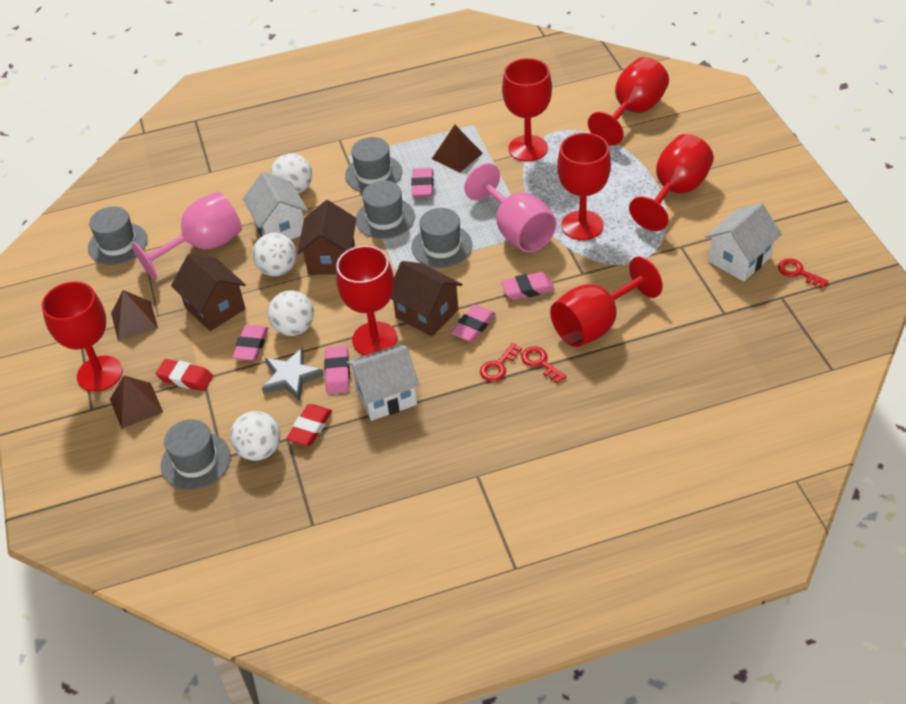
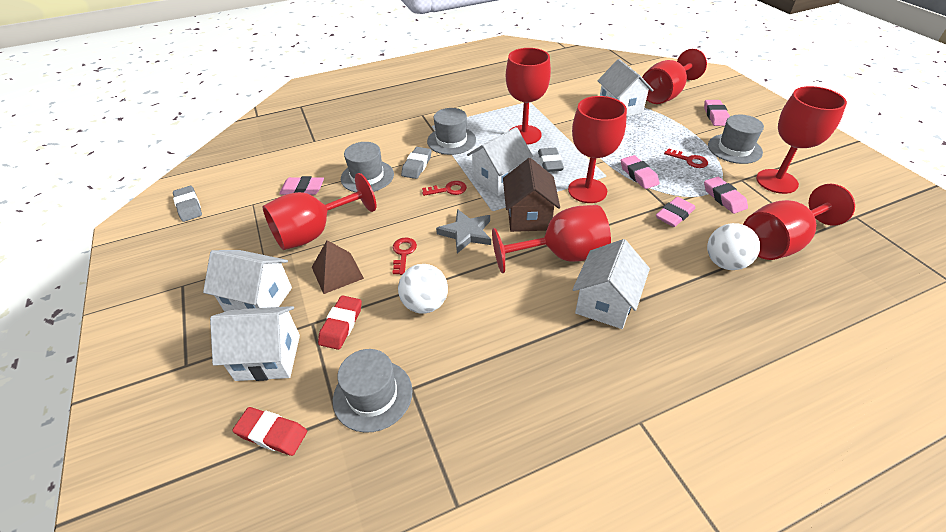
brown house: [171,254,246,331] [297,200,357,275] [391,261,463,336] = 3 -> [503,158,560,232] = 1
brown pyramid: [110,376,163,429] [111,290,158,341] [432,125,483,173] = 3 -> [312,240,364,294] = 1
grey eraser: none = 0 -> [173,186,202,222] [401,147,432,179] [538,148,564,172] = 3
grey hat: [88,206,148,265] [161,419,231,490] [345,137,402,192] [356,180,415,239] [411,208,472,268] = 5 -> [333,349,413,433] [341,142,394,192] [427,108,476,155] [708,115,764,164] = 4
pink goblet: [132,191,242,280] [464,163,557,252] = 2 -> none = 0
white ball: [230,411,280,461] [253,233,297,276] [268,290,314,336] [271,153,312,194] = 4 -> [398,264,448,313] [707,223,760,270] = 2
white house: [243,172,308,240] [347,344,420,421] [705,203,782,282] = 3 -> [203,250,292,312] [210,306,300,381] [467,127,533,196] [572,239,650,329] [597,59,654,117] = 5

